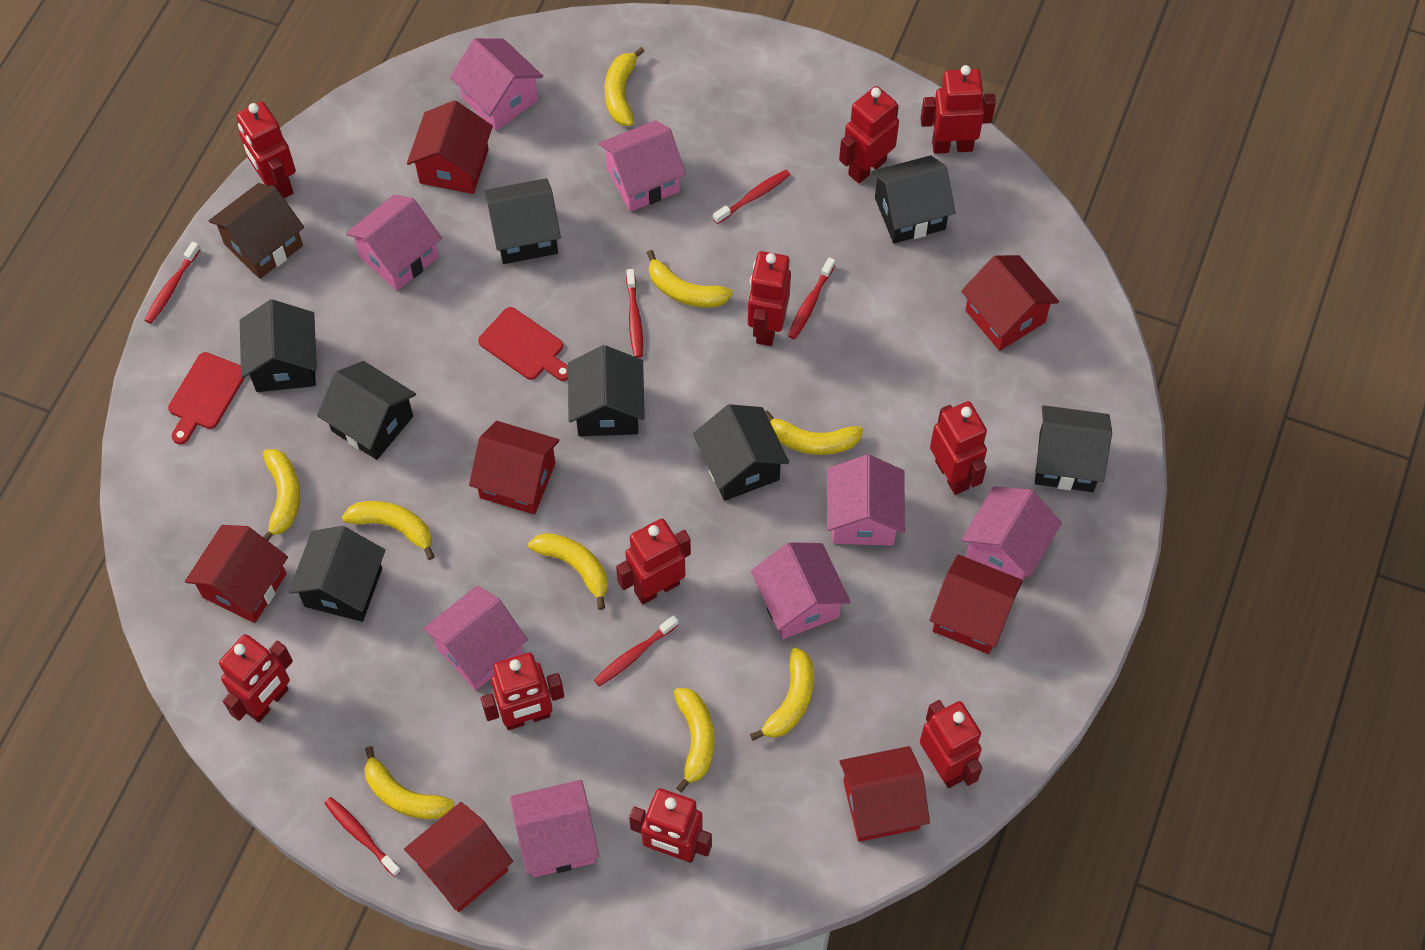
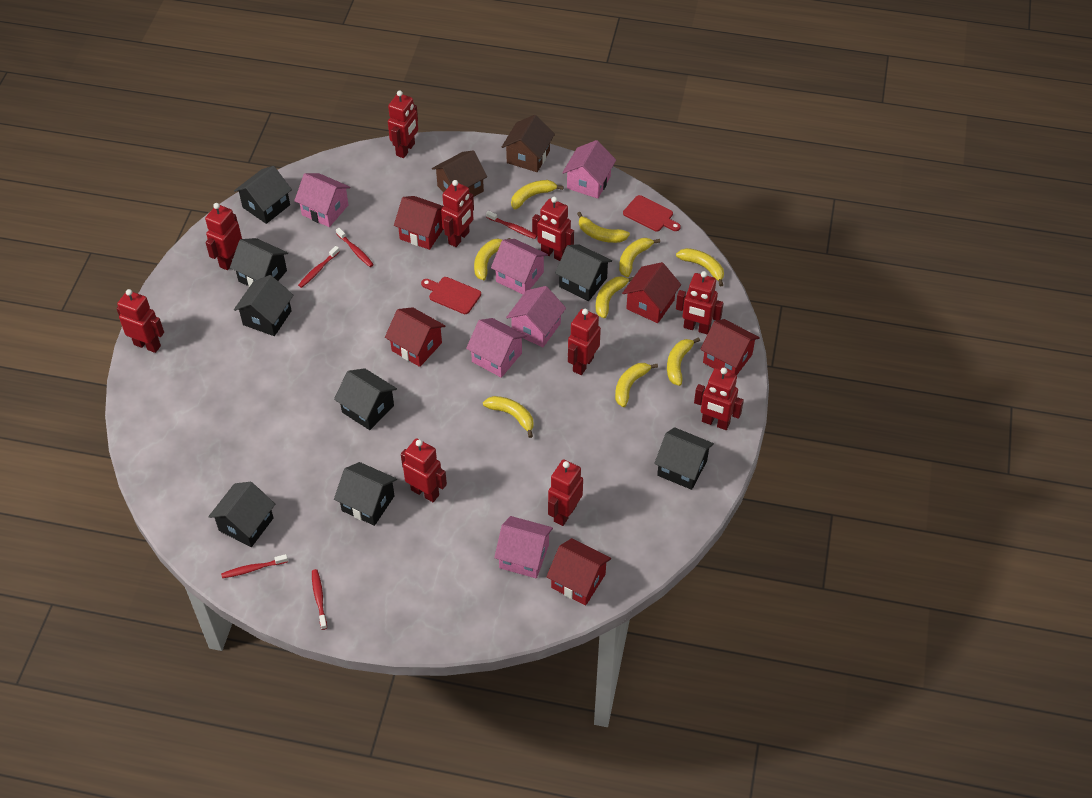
brown house: [209,183,304,279] = 1 -> [432,150,487,197] [502,115,555,172] = 2
pink house: [346,195,442,291] [423,585,528,691] [450,38,543,131] [510,780,599,877] [599,120,686,212] [751,542,850,639] [827,454,905,545] [961,487,1062,581] = 8 -> [294,173,350,227] [466,318,526,378] [491,239,548,294] [494,516,553,578] [506,286,566,347] [562,140,616,198] = 6
red house: [185,525,288,623] [404,802,513,912] [407,100,493,194] [469,421,559,515] [839,746,930,842] [929,554,1023,654] [961,255,1059,351] = 7 -> [385,307,445,367] [394,196,443,250] [546,538,611,605] [622,262,681,323] [700,319,760,375] = 5
red toothbrush: [145,242,200,324] [324,797,401,877] [594,615,679,686] [626,269,643,358] [713,170,790,224] [788,257,835,339] = 6 -> [221,554,288,578] [298,246,340,288] [312,569,327,630] [336,228,374,267] [486,211,537,239] = 5

